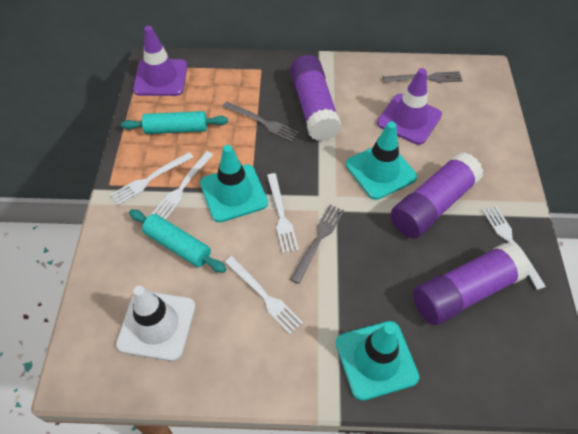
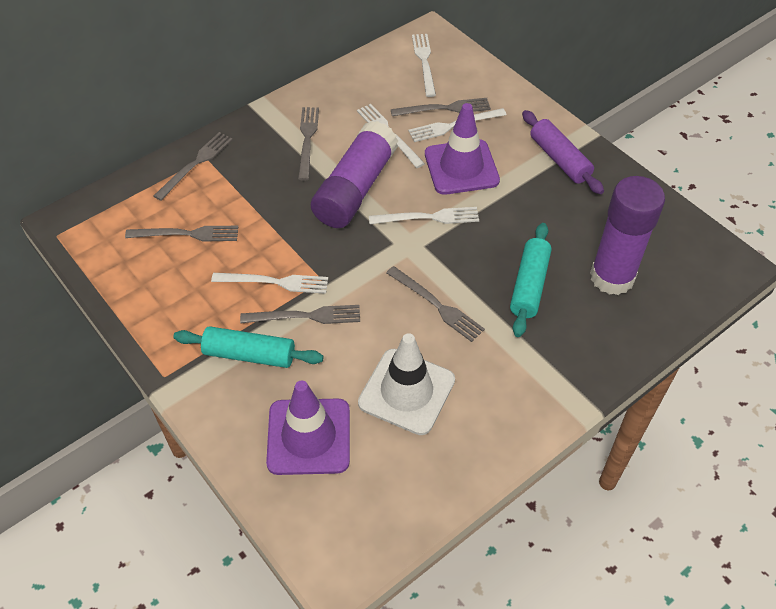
grey fork: [223,102,299,142] [290,205,344,284] [383,71,463,83] = 3 -> [125,226,238,241] [154,132,233,201] [240,305,360,324] [298,107,319,181] [386,266,485,342] [391,98,491,116] = 6
purple glue stick: [290,55,342,141] [391,152,483,238] [413,242,530,325] = 3 -> [311,121,398,228] [590,176,665,295] = 2
purple rolling pin: none = 0 -> [522,110,604,194] = 1
turquoise traffic cone: [200,145,268,223] [336,321,419,401] [346,122,417,200] = 3 -> none = 0

